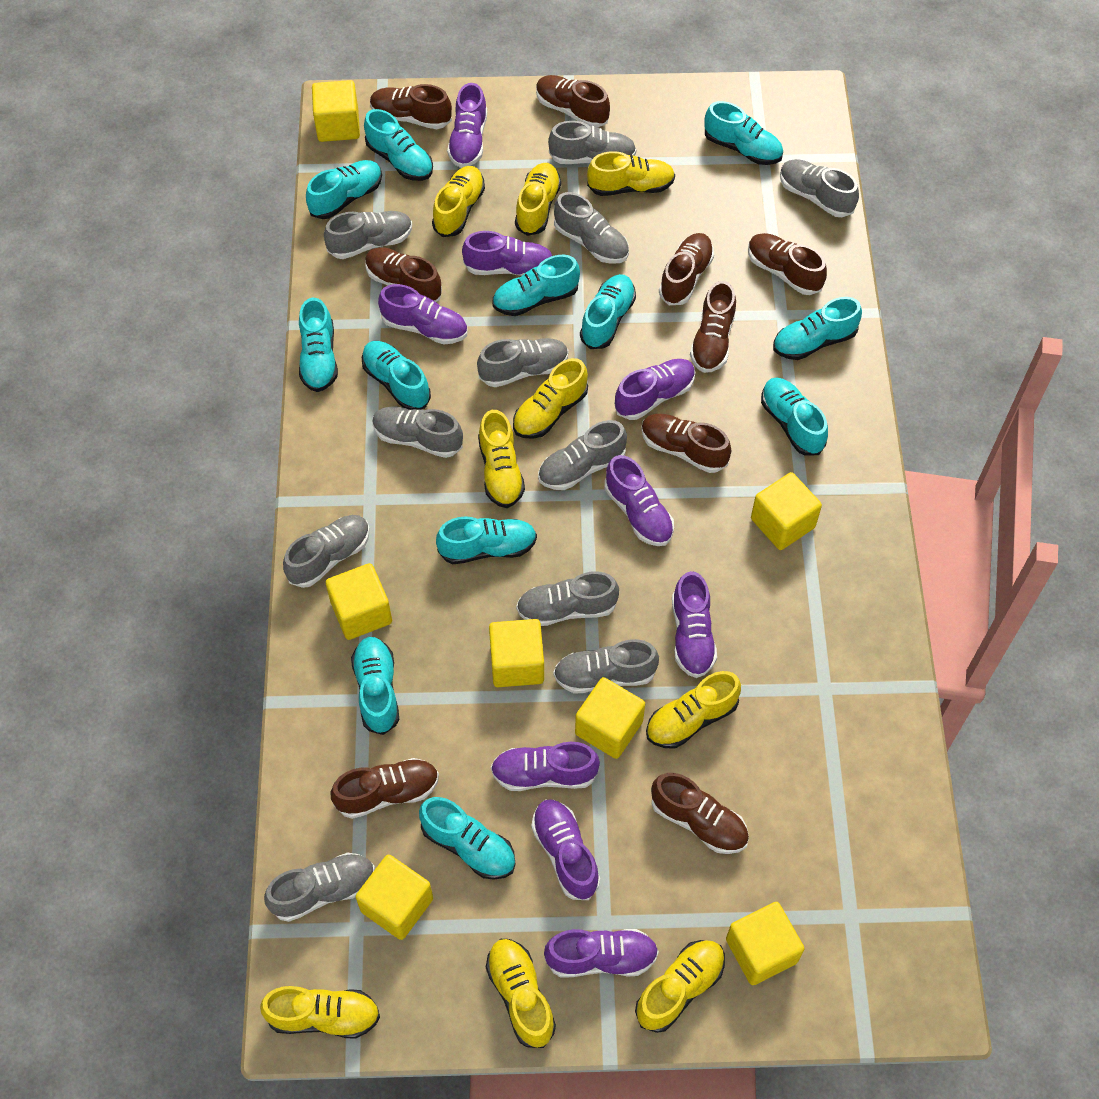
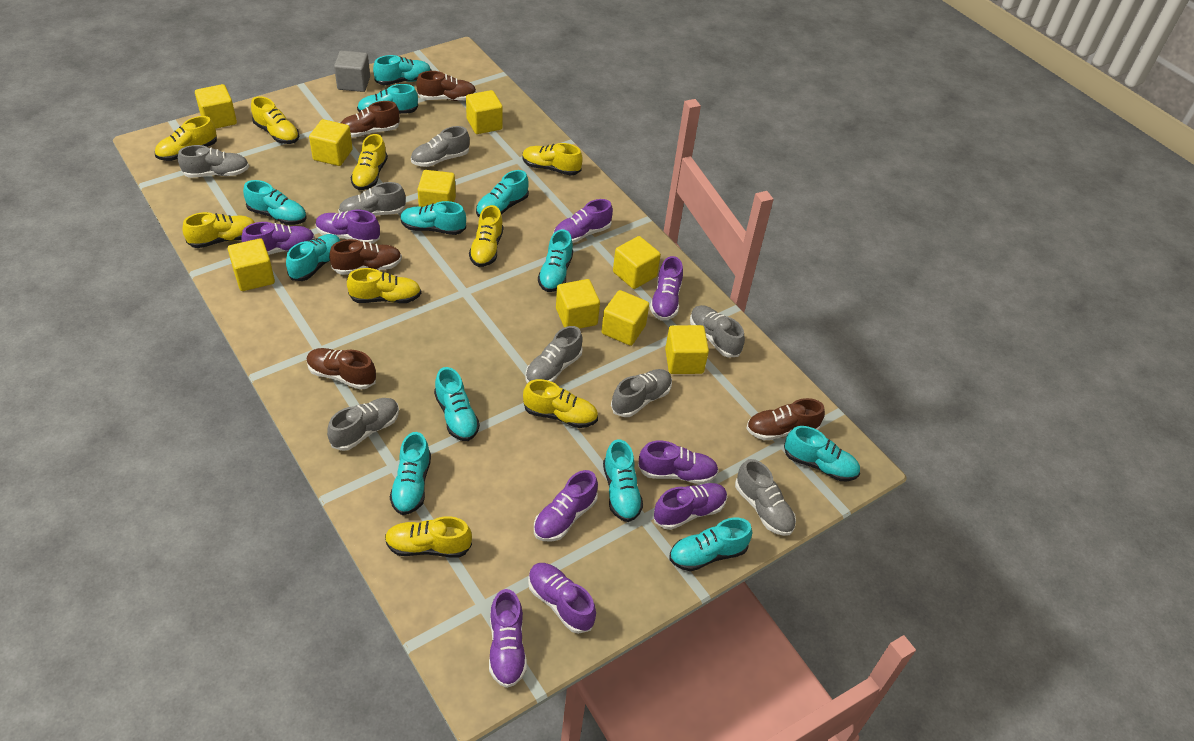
brown shoe: [331,758,439,819] [365,247,442,302] [370,84,452,129] [536,75,610,127] [641,414,732,473] [651,773,749,854] [659,233,714,305] [690,281,736,373] [748,233,827,295] = 9 -> [307,348,376,390] [329,239,402,275] [341,101,400,138] [416,71,477,101] [746,398,825,440] = 5
grey cube: none = 0 -> [334,51,370,92] = 1
grey shoe: [264,852,375,922] [283,515,370,588] [324,211,412,259] [372,406,463,458] [477,338,568,387] [516,571,619,626] [538,420,627,490] [548,121,636,164] [553,639,659,694] [554,192,629,264] [780,159,859,217] = 11 -> [178,145,249,178] [327,398,399,451] [338,182,406,216] [411,126,470,167] [526,326,583,383] [611,369,672,417] [690,305,745,358] [735,459,796,536] = 8
yellow cube: [312,80,360,142] [326,563,392,640] [356,855,433,940] [489,619,544,687] [575,677,645,759] [726,902,805,985] [751,472,822,550] = 7 -> [195,84,237,128] [228,238,275,291] [309,119,353,166] [417,170,456,207] [466,90,503,134] [556,279,600,329] [601,290,649,346] [613,236,661,289] [665,325,709,374] = 9

